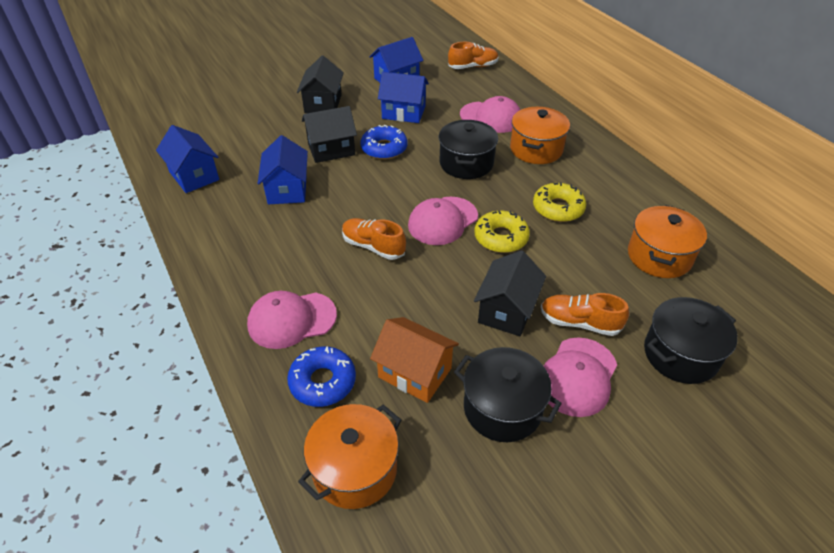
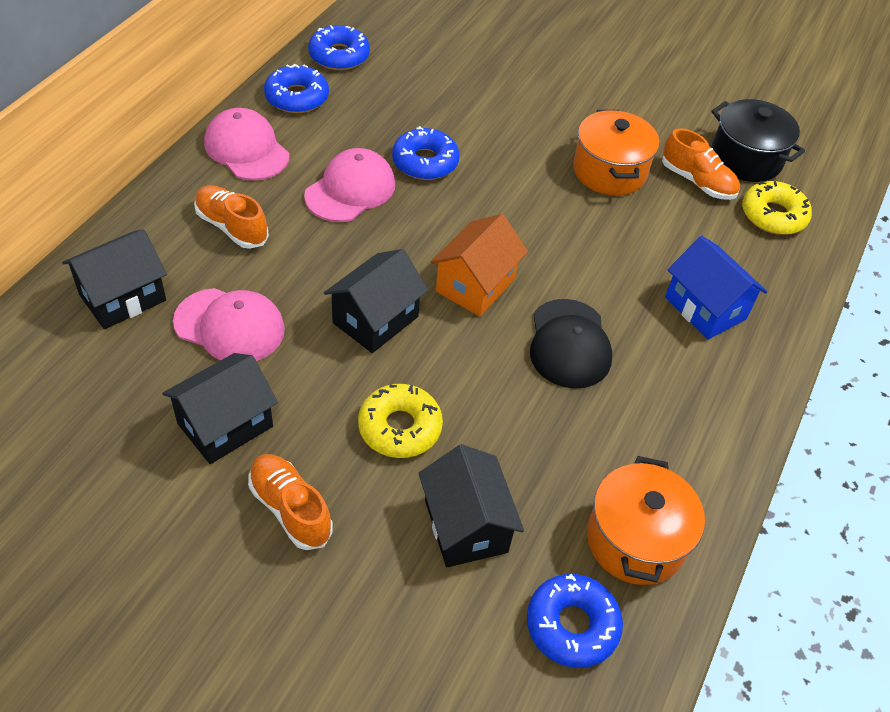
black cap: none = 0 -> [530,299,612,389] = 1
black house: [297,55,344,113] [302,106,357,163] [474,250,546,336] = 3 -> [62,229,167,329] [162,353,278,464] [324,249,428,353] [418,444,524,567] = 4
black pot: [439,120,498,179] [454,347,562,442] [644,297,738,384] = 3 -> [711,99,805,182] = 1
blue donut: [287,346,356,407] [360,125,407,159] = 2 -> [264,64,329,113] [308,25,370,70] [392,126,459,180] [527,574,623,668] = 4
blue house: [156,125,219,193] [257,135,308,204] [370,37,423,83] [378,72,429,123] = 4 -> [665,236,767,340] = 1
orange pot: [298,404,402,509] [510,107,570,164] [628,205,707,278] = 3 -> [573,110,659,196] [587,456,705,585] = 2
pink cap: [247,291,337,349] [408,197,478,245] [460,96,520,133] [543,337,617,417] = 4 -> [173,288,285,361] [204,108,290,180] [304,148,395,222] = 3

